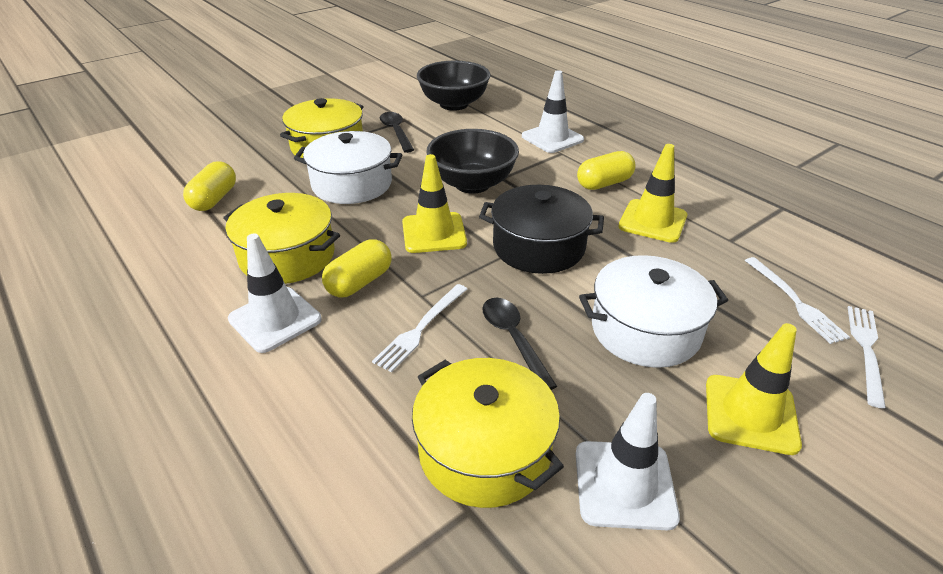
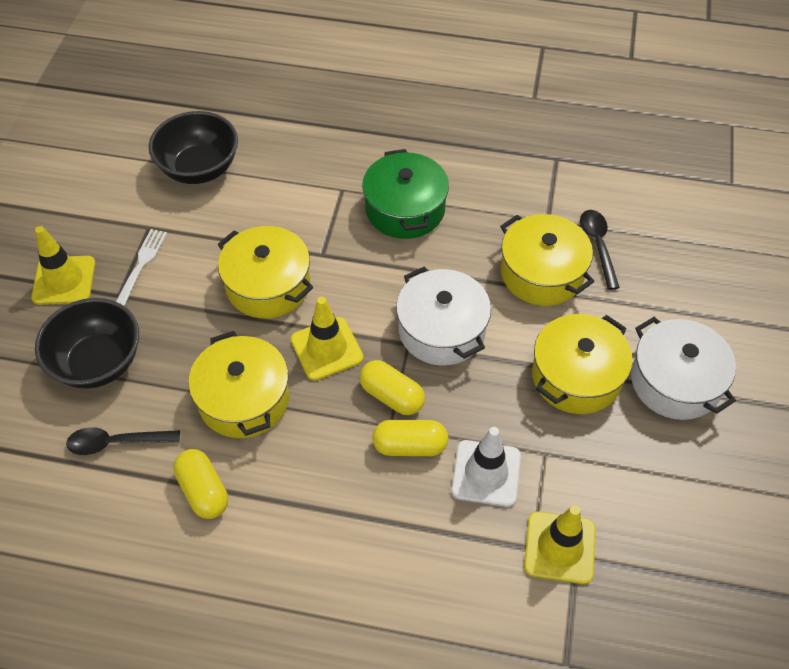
black pot: [479,185,604,274] = 1 -> none = 0
green pot: none = 0 -> [362,149,449,239] = 1
white fork: [372,284,467,373] [745,257,850,344] [848,306,886,408] = 3 -> [116,229,167,306] = 1
white traffic cone: [228,233,322,353] [522,70,584,153] [575,393,680,530] = 3 -> [451,427,521,507] = 1
yellow pot: [223,193,340,284] [280,98,364,158] [412,358,564,508] = 3 -> [189,331,289,438] [217,226,313,318] [500,214,594,306] [532,314,633,414] = 4

